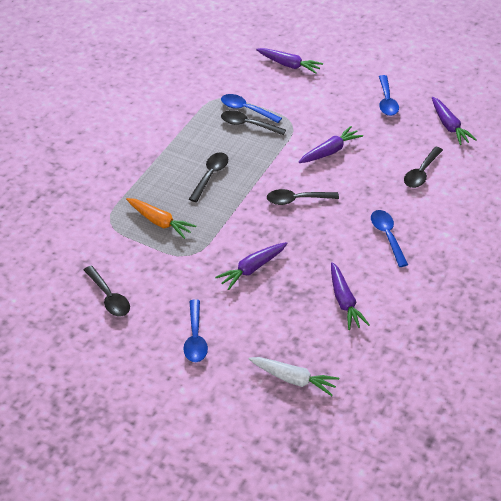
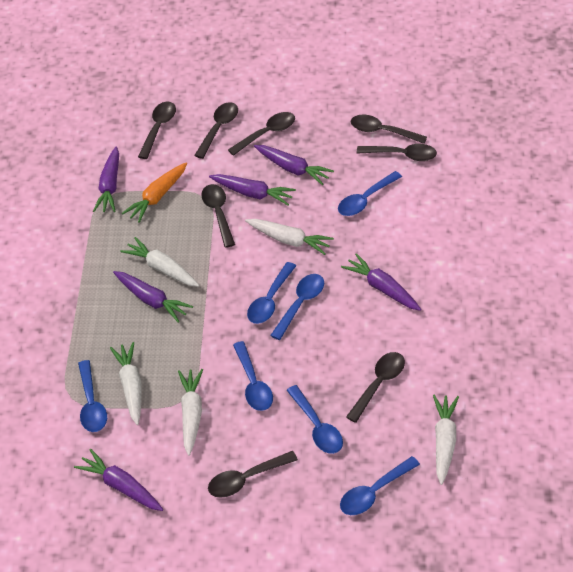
black spoon: [84,265,130,316] [189,152,228,202] [221,110,286,135] [267,189,339,205] [404,147,443,188] = 5 -> [138,102,176,159] [194,102,238,159] [201,184,235,248] [208,451,298,498] [228,112,295,156] [346,352,405,423] [351,115,427,144] [357,144,437,161] = 8
blue spoon: [183,300,208,362] [221,94,282,123] [371,210,408,267] [379,75,399,116] = 4 -> [78,360,107,432] [233,341,273,411] [247,262,296,324] [270,274,324,340] [286,385,343,454] [338,171,402,216] [340,456,420,515] = 7
purple carrot: [215,242,287,290] [256,48,323,74] [299,126,363,163] [331,262,370,330] [432,97,477,145] = 5 -> [74,449,163,511] [93,147,119,212] [113,271,193,323] [209,174,296,205] [254,145,334,185] [341,253,421,311] = 6
white carrot: [249,357,339,396] = 1 -> [110,342,142,425] [120,237,199,287] [178,369,203,456] [245,219,334,255] [433,395,459,485] = 5

